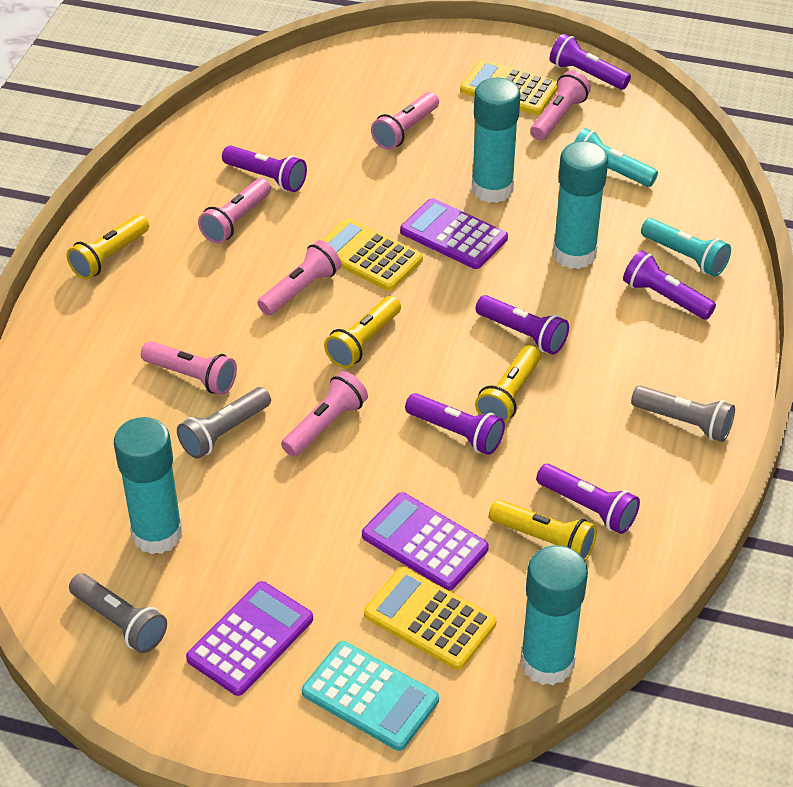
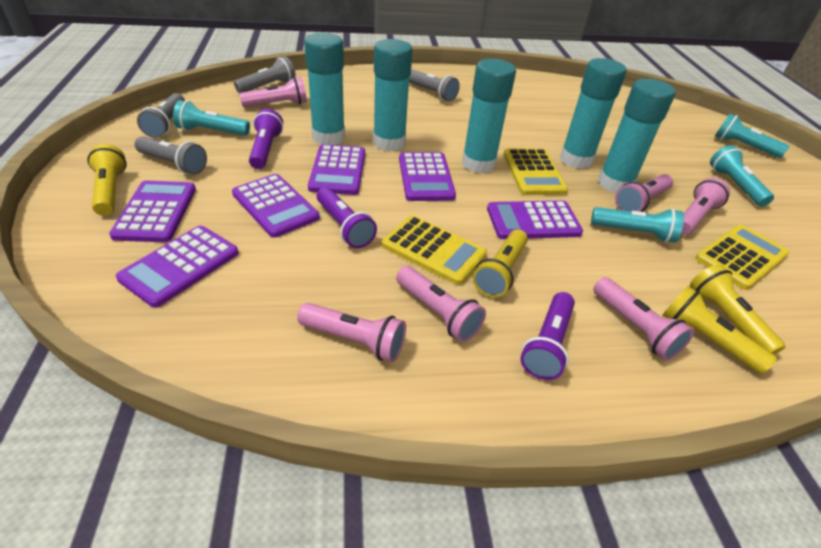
grey flashlight: [69,573,167,653] [177,387,271,459] [631,386,735,442] = 3 -> [134,136,207,175] [137,93,185,138] [234,56,296,93] [409,70,460,102] = 4
purple calculator: [186,581,313,696] [362,492,489,591] [400,198,508,269] = 3 -> [109,180,196,242] [116,226,239,308] [232,174,320,238] [308,144,365,195] [399,152,456,201] [487,201,583,239] = 6
purple flashlight: [222,146,307,192] [405,393,505,455] [476,295,569,354] [536,464,640,534] [550,34,631,90] [623,250,716,320] = 6 -> [249,109,283,169] [317,187,377,248] [520,292,575,380] = 3
turquoise calculator: [302,641,439,751] = 1 -> none = 0
turquoise flashlight: [574,128,658,187] [641,218,731,277] = 2 -> [173,100,250,136] [591,207,684,243] [710,145,774,206] [715,114,789,158] = 4
turquoise glue stick: [114,417,183,554] [472,78,521,203] [521,545,588,685] [553,141,608,269] = 4 -> [304,33,345,145] [373,39,413,151] [462,59,516,174] [560,58,627,169] [598,79,675,193] = 5

